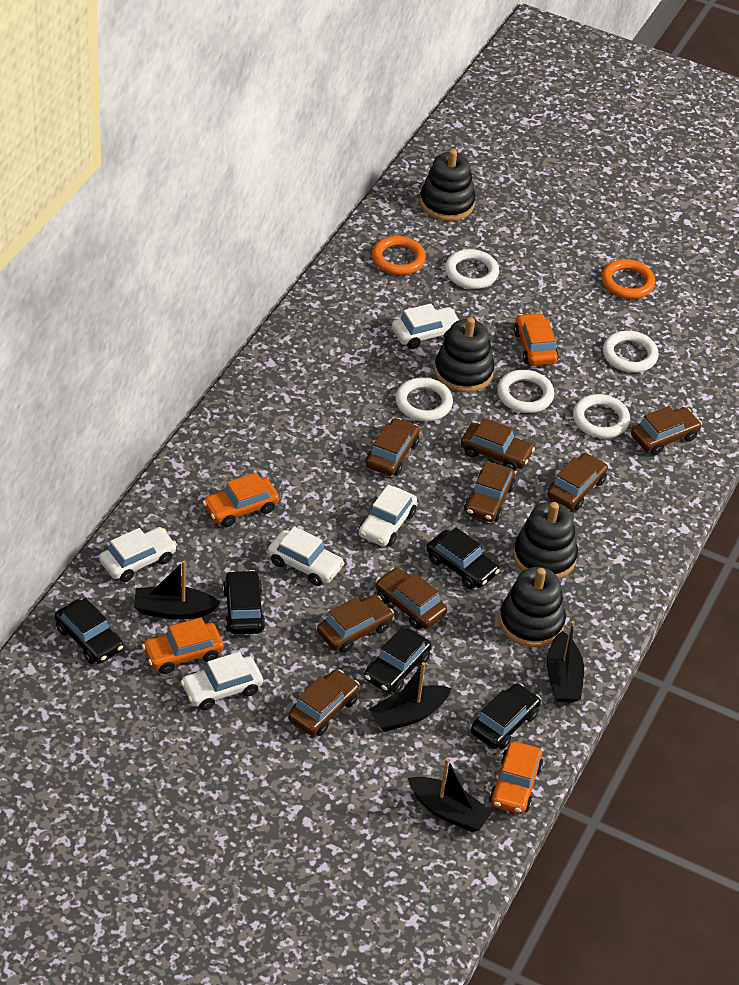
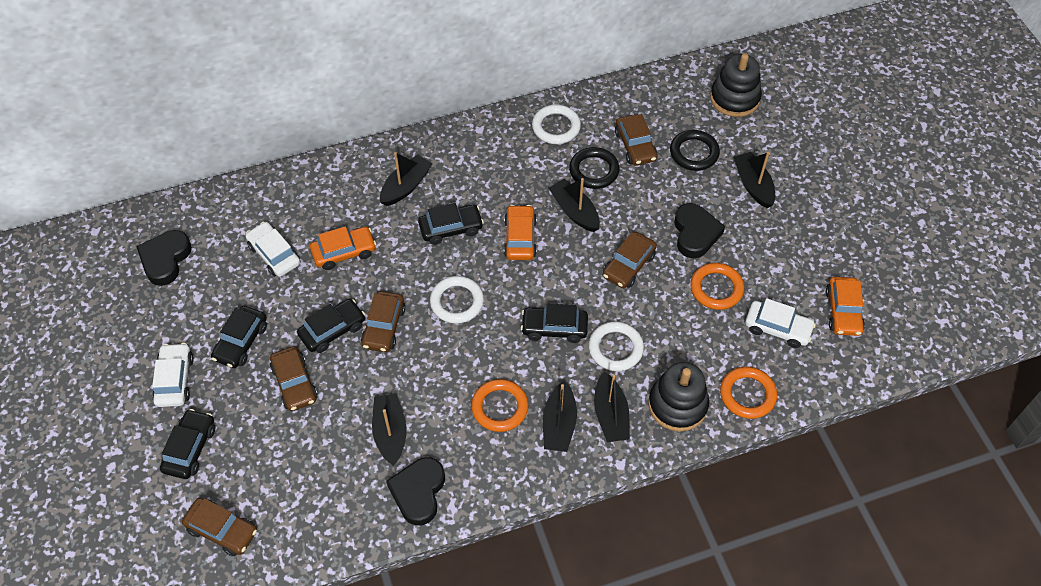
black boat: [134,561,221,620] [369,662,452,732] [408,758,492,832] [547,621,584,703] = 4 -> [372,393,406,466] [380,152,432,206] [543,380,577,452] [549,178,600,232] [594,371,630,442] [733,152,775,208] = 6
black heart: none = 0 -> [136,230,192,286] [386,457,445,526] [674,203,725,258] = 3
black ring: none = 0 -> [569,147,619,189] [670,130,720,171] = 2
black stacking toy: [420,149,475,221] [435,317,494,393] [499,567,566,647] [513,502,578,579] = 4 -> [648,362,709,432] [710,53,762,117] = 2
brown car: [288,669,359,736] [317,595,394,653] [366,418,420,476] [375,568,447,629] [461,418,535,471] [464,461,515,522] [547,453,608,510] [631,406,702,455] = 8 -> [182,498,257,556] [270,346,318,411] [361,291,406,352] [603,232,657,288] [615,114,657,166] = 5
orange car: [142,618,224,674] [203,472,279,527] [489,741,543,814] [514,313,559,366] = 4 -> [310,226,376,270] [504,205,537,260] [826,277,865,336] = 3
orange ring: [372,236,426,275] [601,259,655,299] = 2 -> [471,379,529,432] [690,263,744,310] [720,367,777,419] = 3
white car: [99,527,177,582] [180,652,263,710] [268,526,344,586] [359,485,417,547] [392,304,459,349] = 5 -> [152,343,194,407] [246,222,300,277] [745,298,816,348] = 3
white ring: [395,378,453,421] [445,249,499,289] [497,370,554,413] [573,394,630,438] [603,331,659,373] = 5 -> [430,276,484,324] [532,105,581,144] [588,321,644,371] = 3

